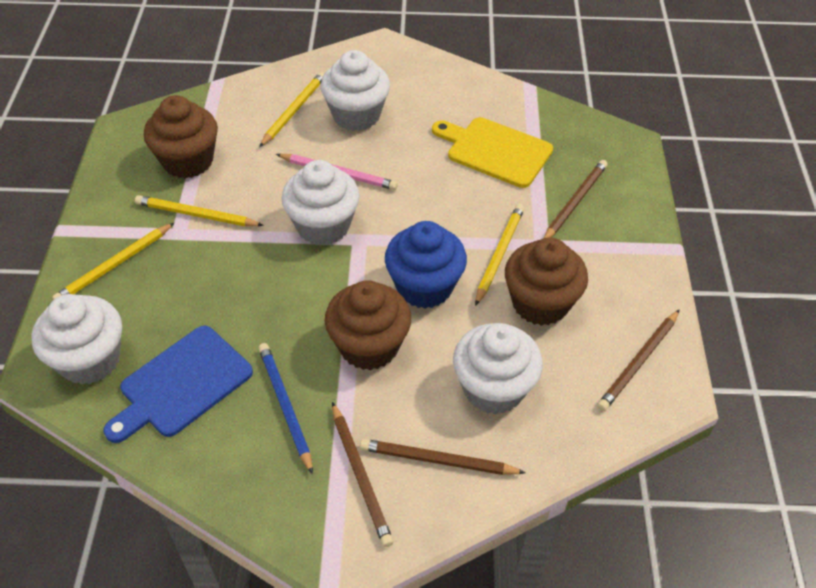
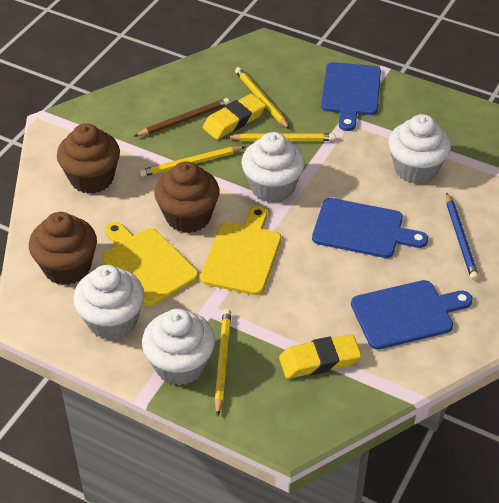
blue cupcake: [385,221,467,309] = 1 -> none = 0
blue cutting board: [104,325,253,443] = 1 -> [312,198,428,258] [321,62,381,131] [351,280,473,350] = 3
brown pencil: [332,402,393,547] [360,439,526,475] [544,160,608,238] [597,310,679,411] = 4 -> [135,98,230,136] = 1
pink pencil: [276,154,398,190] = 1 -> none = 0
yellow cutting board: [432,117,553,188] = 1 -> [103,222,198,306] [200,206,281,295] = 2
yellow eraser: none = 0 -> [203,94,266,140] [279,334,361,379] = 2

